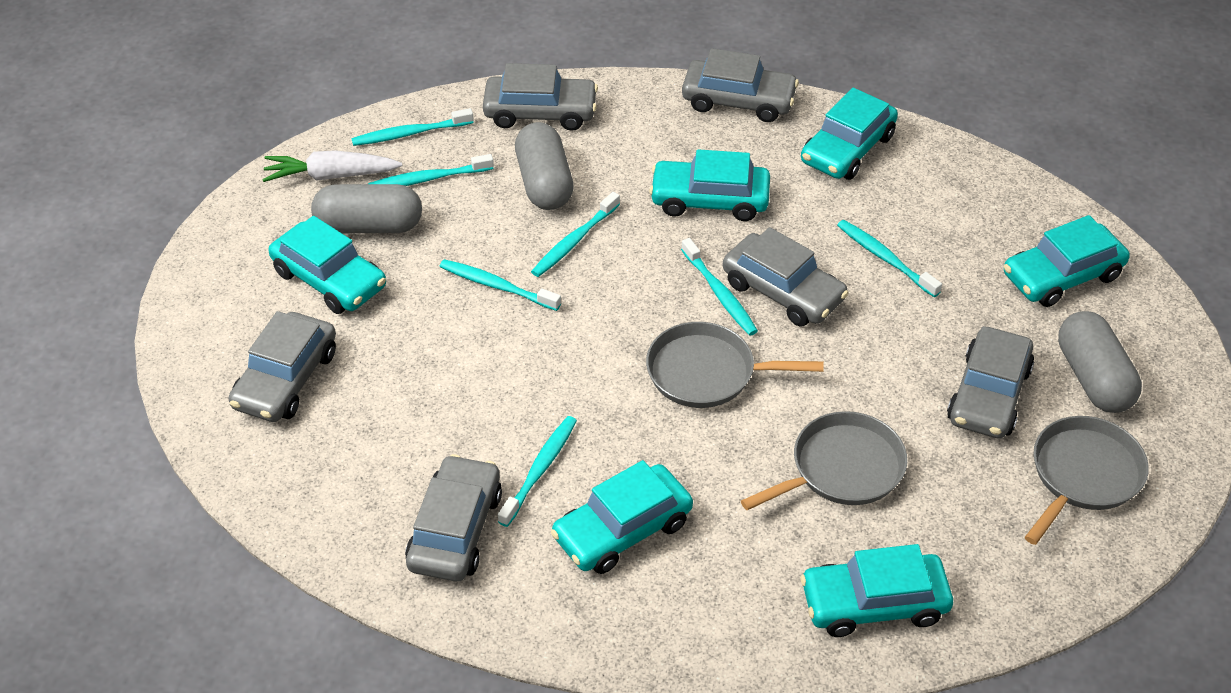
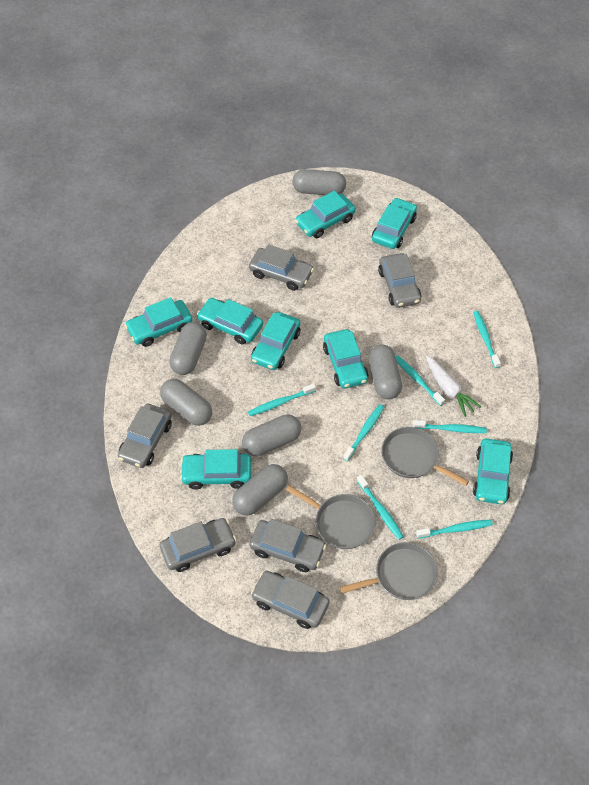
grey capsule: [311,184,422,233] [515,122,574,210] [1058,311,1142,413] = 3 -> [160,379,212,426] [170,322,207,375] [232,464,288,516] [242,414,301,456] [292,169,346,195] [369,344,402,399] = 6
turquoise car: [268,216,386,314] [551,460,693,574] [649,149,770,221] [801,88,898,180] [801,544,953,637] [1004,215,1130,307] = 6 -> [125,297,193,347] [180,449,251,489] [197,298,263,345] [251,312,300,370] [295,191,356,238] [323,329,368,388] [372,198,417,249] [473,438,513,504] = 8

